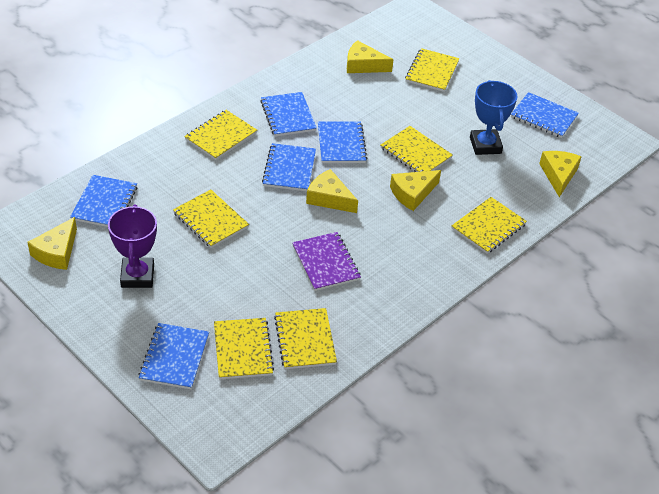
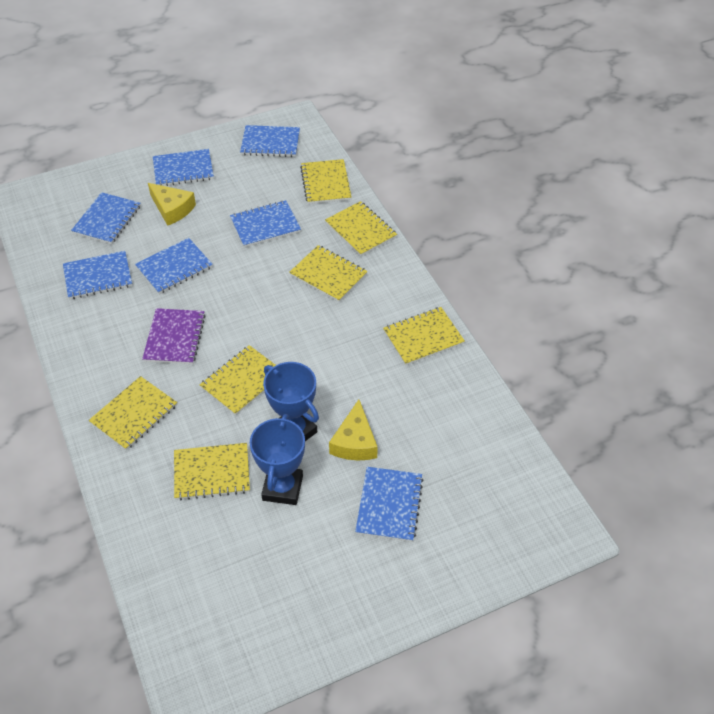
blue notebook: [70,175,137,227] [139,323,209,389] [260,92,317,136] [262,143,316,191] [318,121,367,163] [511,92,579,138] = 6 -> [63,251,132,299] [71,192,141,244] [135,238,213,294] [153,149,214,186] [230,200,301,247] [240,125,300,157] [355,467,424,542] = 7
blue trophy: [470,80,517,155] = 1 -> [250,414,305,505] [263,362,319,441] = 2
purple trophy: [108,204,157,288] = 1 -> none = 0
yellow cheese: [27,217,77,270] [306,169,358,213] [347,40,393,73] [390,170,441,211] [539,151,582,197] = 5 -> [148,183,196,226] [329,400,378,460] = 2

